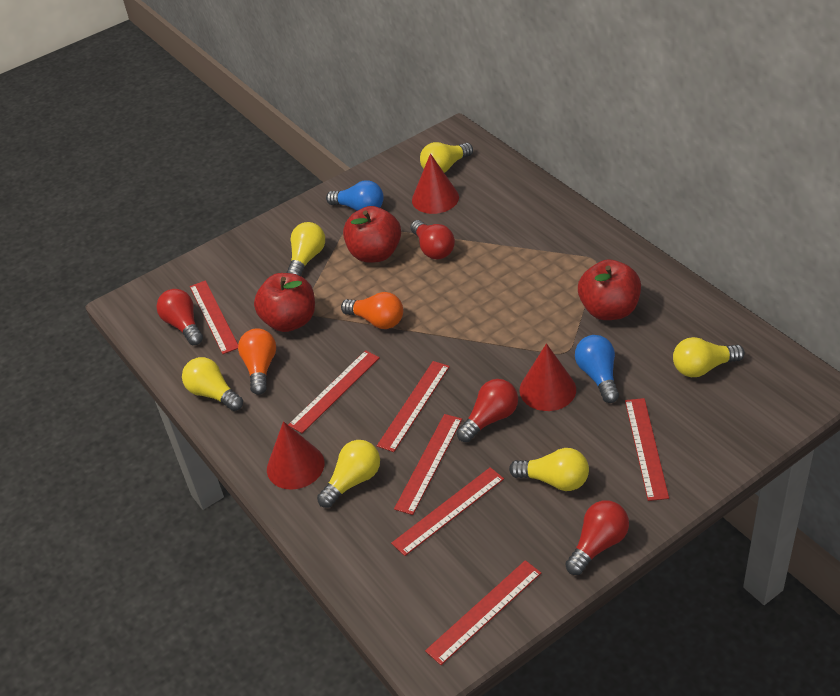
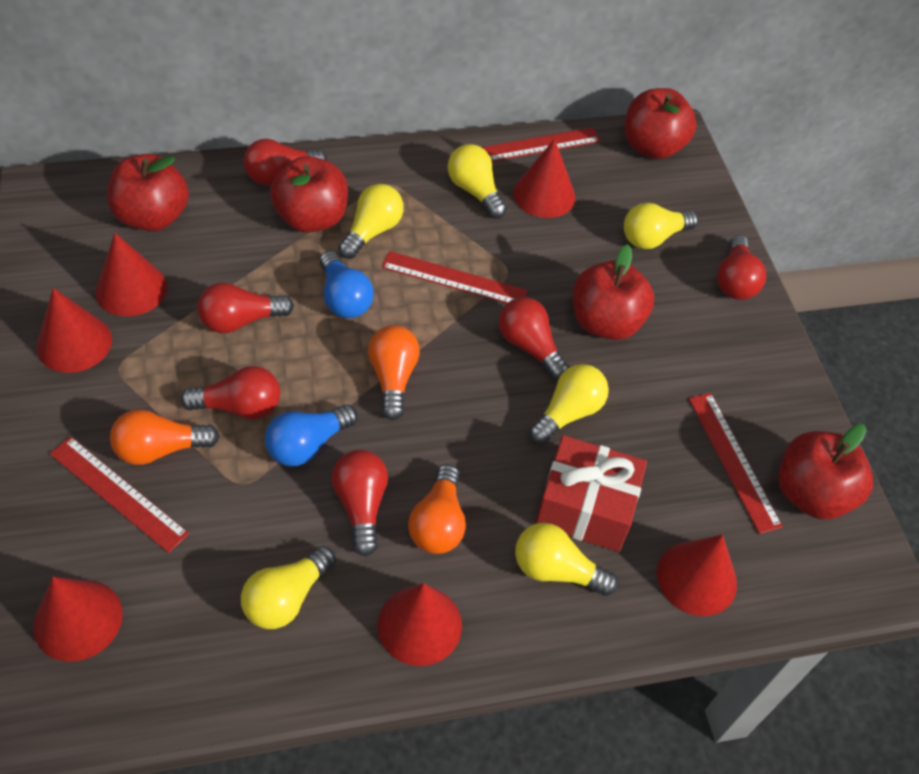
orange light bulb: [238,328,276,395] [341,292,403,329] = 2 -> [110,409,219,465] [368,325,420,420] [408,464,466,554] = 3
red apple: [254,273,315,332] [343,206,401,263] [578,259,641,320] = 3 -> [107,154,189,231] [270,156,348,233] [573,244,654,340] [625,88,697,159] [778,424,873,520] = 5
red cone: [267,421,324,490] [412,153,459,214] [519,343,576,411] = 3 -> [33,577,123,662] [37,288,112,373] [95,233,167,316] [378,583,462,666] [513,139,576,218] [657,535,737,616] = 6
red gift: none = 0 -> [536,435,647,552] = 1
red light bulb: [156,289,203,345] [410,220,455,259] [457,379,518,442] [565,500,629,575] = 4 -> [181,366,280,420] [197,283,294,333] [244,139,327,185] [332,450,388,556] [499,297,569,380] [717,235,766,300] = 6
red ruler: [190,280,238,354] [288,350,380,433] [377,361,450,452] [391,467,504,556] [394,414,462,515] [425,560,541,665] [625,398,669,501] = 7 -> [50,437,189,553] [381,251,528,303] [482,127,601,161] [689,393,783,534] = 4

